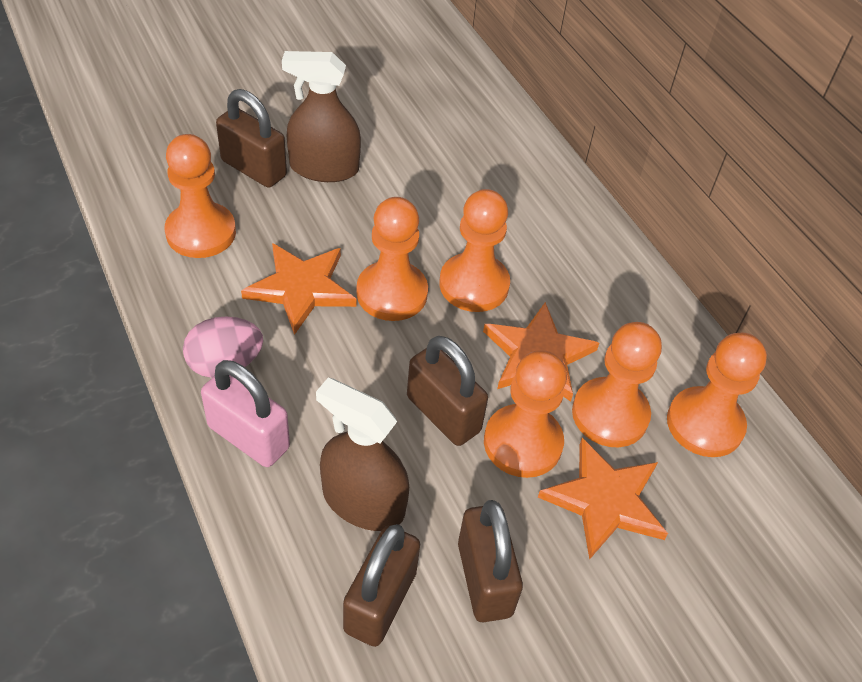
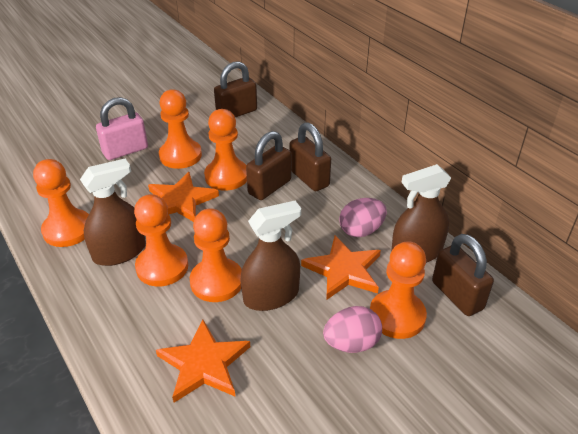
brown spray bottle: [282,51,361,182] [316,378,409,531] = 2 -> [80,159,146,266] [240,201,301,311] [391,164,451,263] = 3
pink egg: [183,317,263,378] = 1 -> [323,306,382,353] [339,198,387,237] = 2

